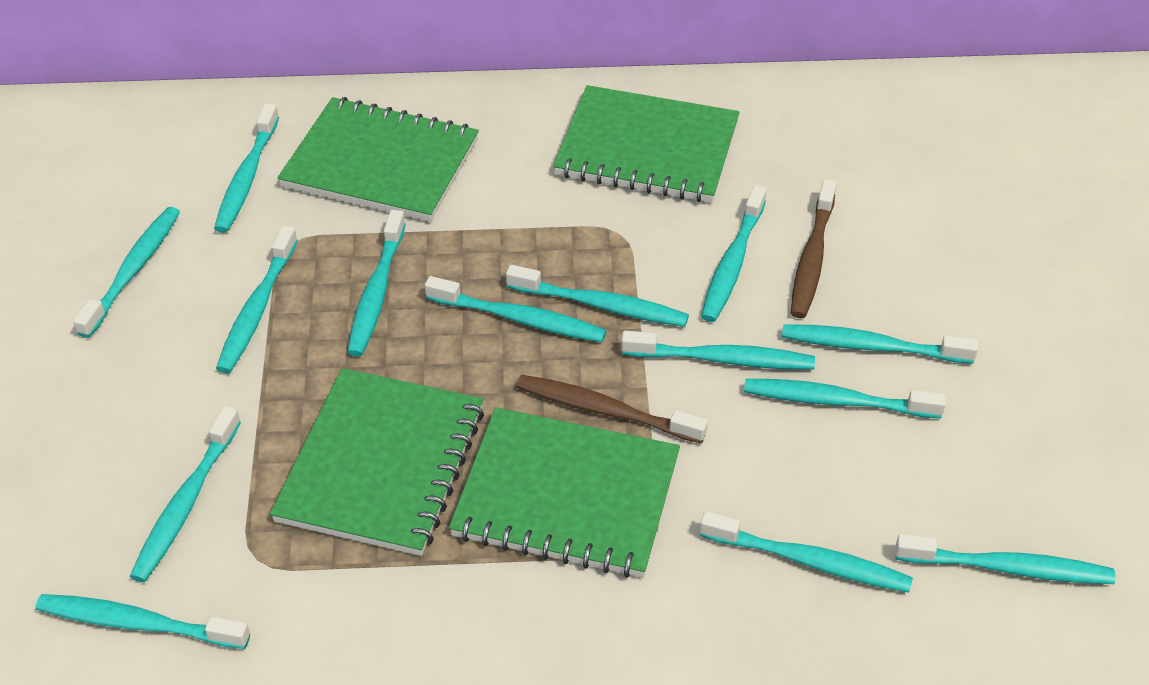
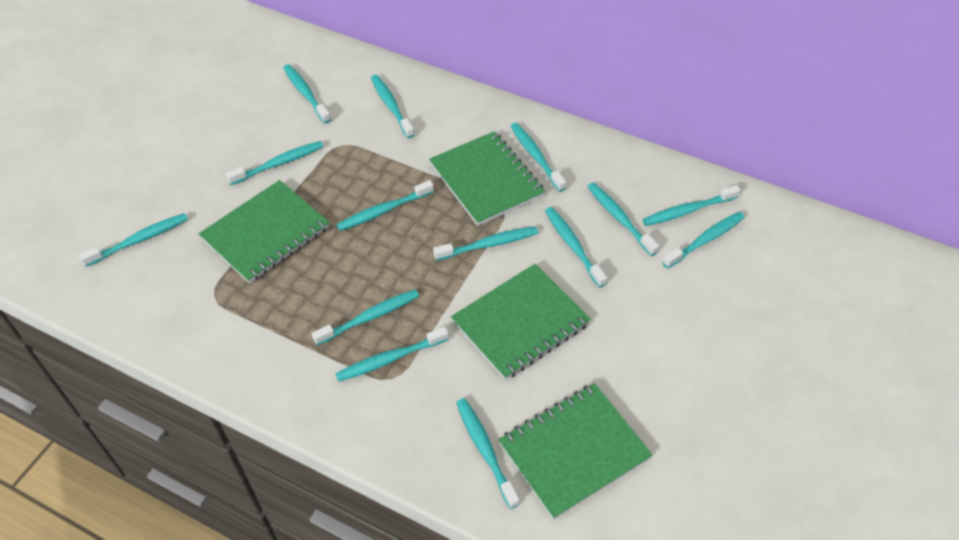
brown toothbrush: [516,375,708,444] [791,179,836,318] = 2 -> none = 0

